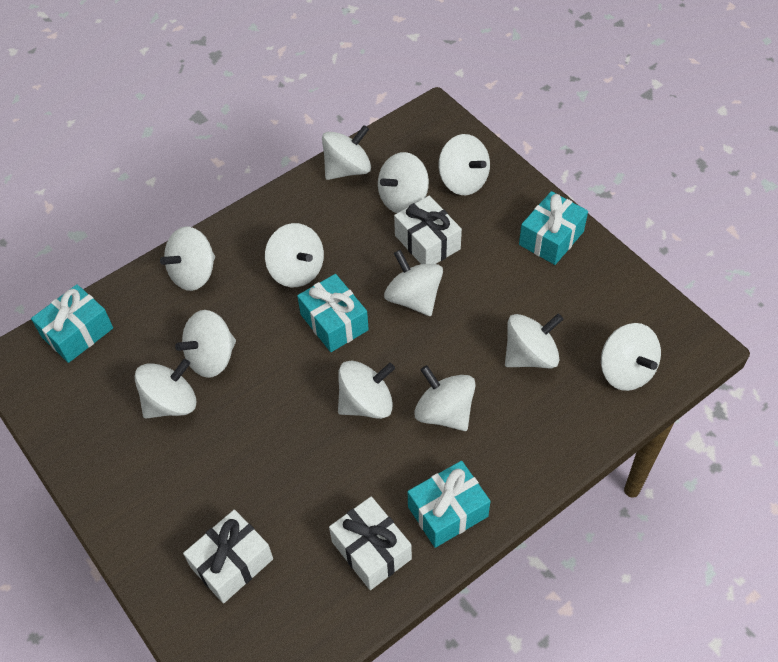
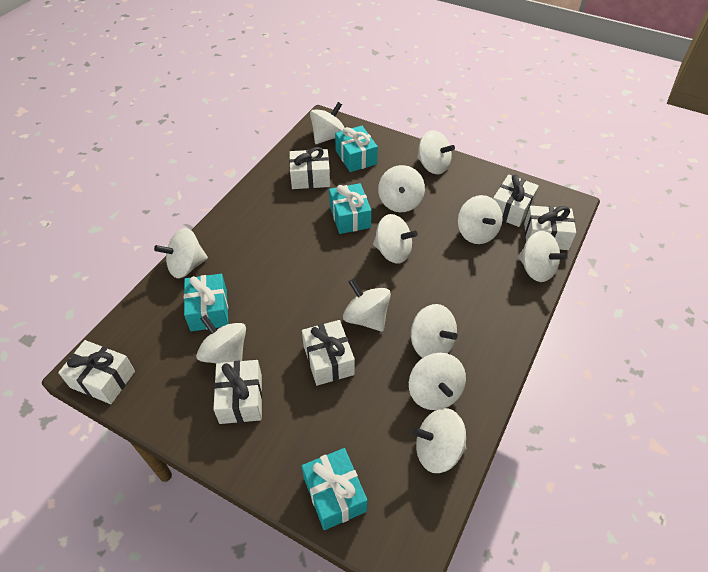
white gift: [183,510,273,603] [329,496,412,590] [394,196,462,264] = 3 -> [58,340,135,404] [213,360,262,424] [289,147,330,189] [302,320,355,386] [493,174,539,227] [524,206,576,250] = 6

